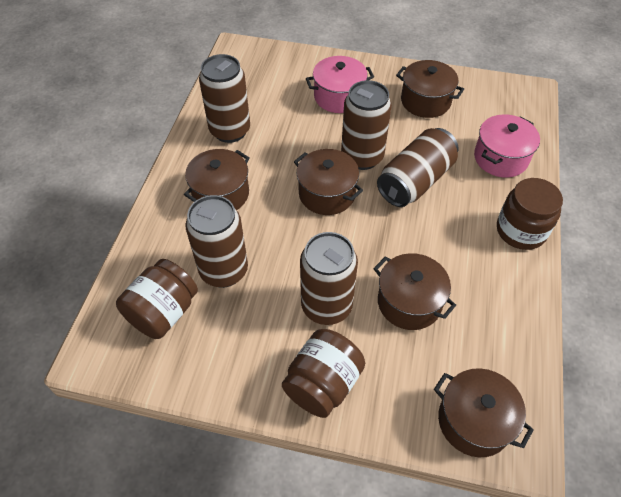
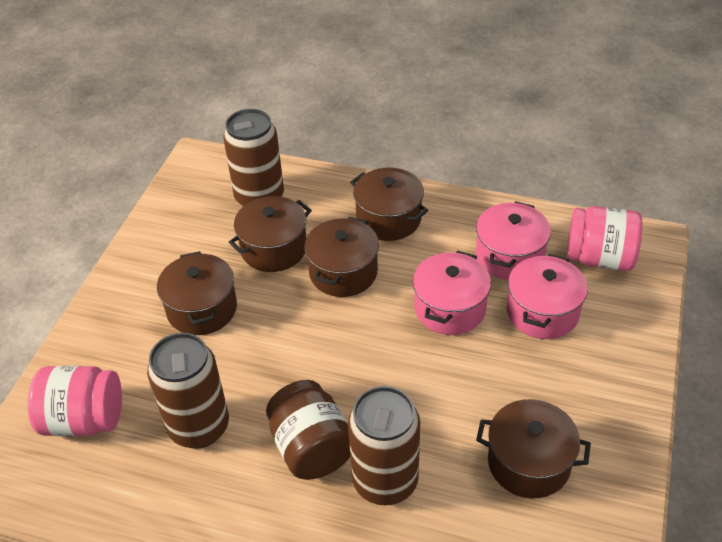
brown can: [185,195,248,288] [199,54,250,143] [300,232,358,325] [341,80,392,170] [377,128,458,207] = 5 -> [147,333,229,449] [223,109,284,206] [348,386,420,505] = 3
brown jar: [116,259,198,339] [282,329,365,418] [497,178,563,250] = 3 -> [266,380,350,480] = 1
pink jar: none = 0 -> [28,366,122,436] [567,206,643,271] = 2
pink pot: [306,56,374,113] [474,114,540,178] = 2 -> [413,250,491,335] [476,201,551,280] [507,254,588,339] = 3

